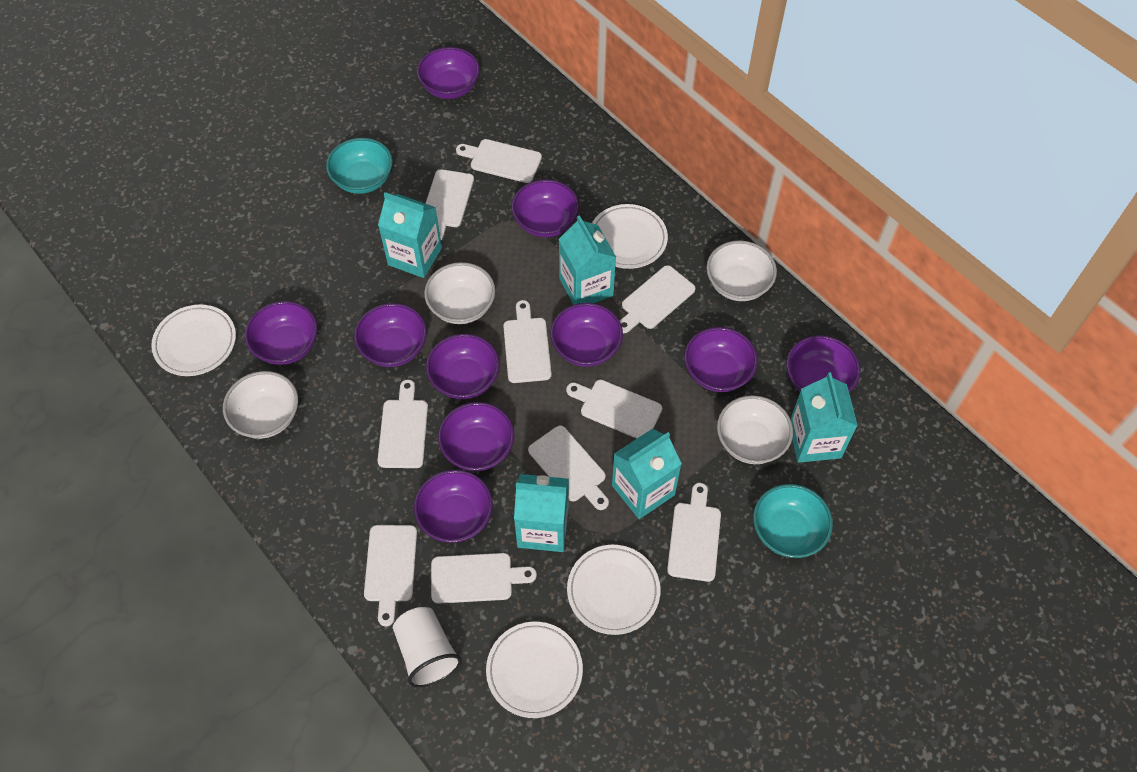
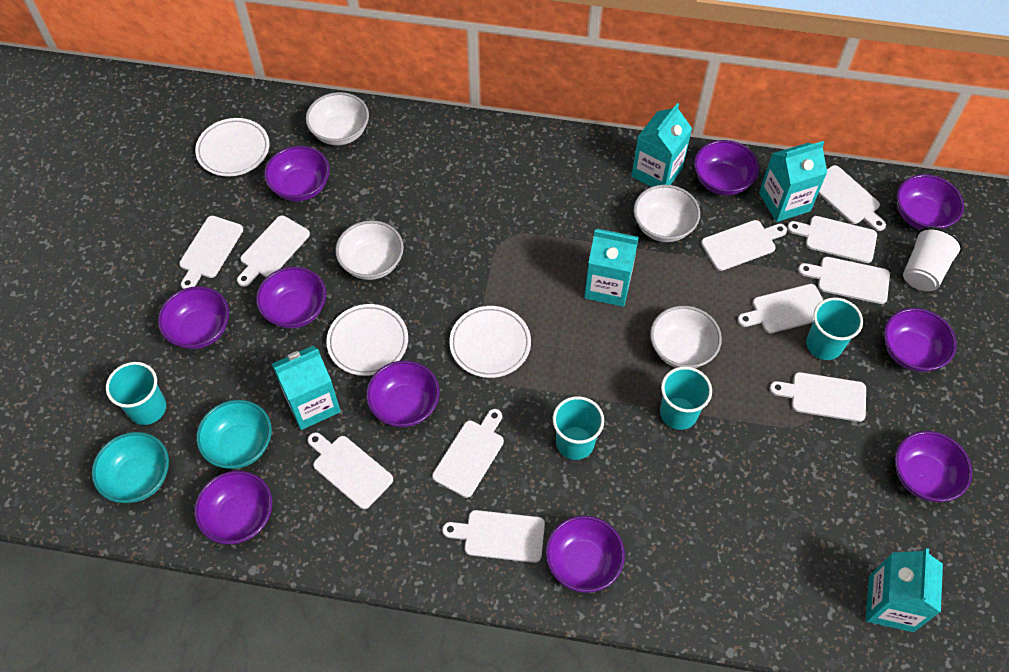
turquoise cup: none = 0 -> [106,362,166,425] [553,396,604,460] [660,366,712,430] [806,297,863,360] = 4
white cutting board: [364,525,417,626] [377,379,428,468] [425,169,474,240] [431,553,537,604] [456,139,542,183] [503,300,552,383] [528,425,609,510] [566,380,662,439] [620,265,695,333] [667,483,721,582] = 10 -> [179,216,243,289] [237,215,310,287] [307,432,393,509] [432,409,504,498] [442,510,545,563] [701,220,787,271] [738,284,823,333] [769,372,866,422] [787,216,877,263] [798,257,890,304] [818,165,886,231] = 11
white plate: [151,305,236,376] [486,622,583,718] [567,545,660,635] [592,204,668,269] = 4 -> [195,118,269,177] [326,304,408,376] [449,306,531,378] = 3

